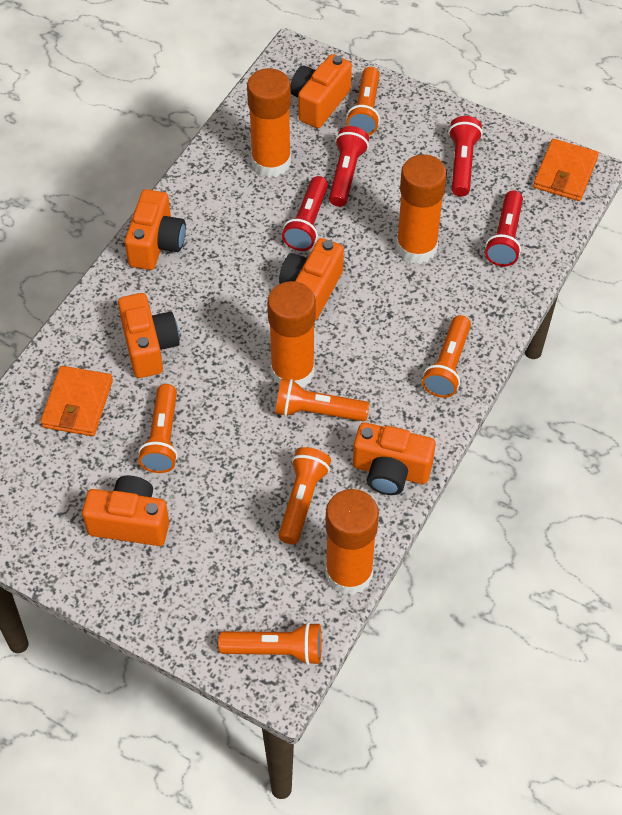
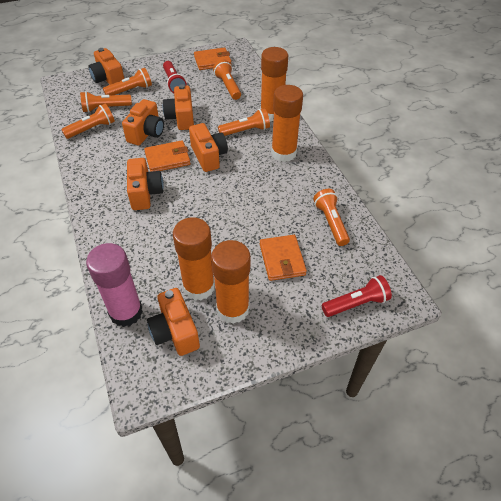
orange wallet: [40,366,113,436] [533,139,599,201] = 2 -> [144,140,190,172] [194,47,231,70] [260,235,307,281] = 3
pink glue stick: none = 0 -> [86,243,143,327] = 1
red flashlight: [282,176,328,251] [329,126,369,207] [448,116,483,197] [485,190,523,267] = 4 -> [163,61,187,93] [322,275,392,317] = 2

